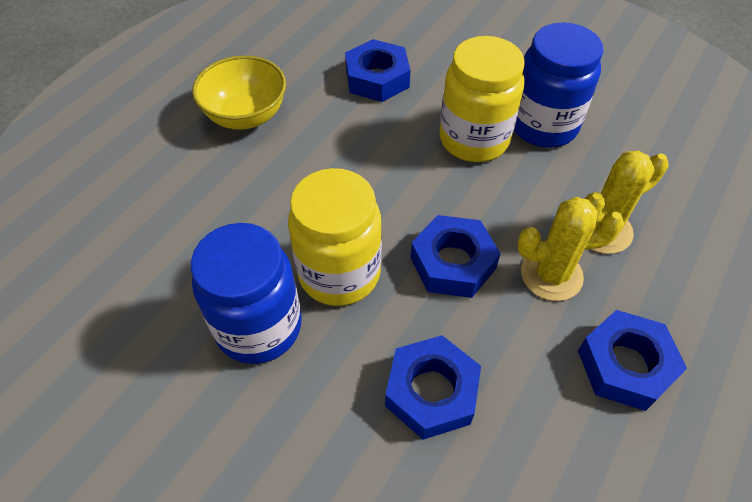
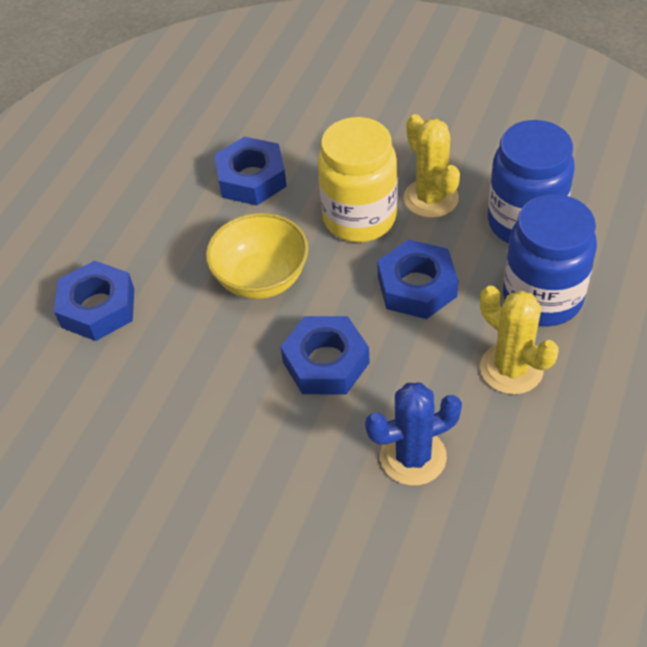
blue cactus: none = 0 -> [365,383,462,486] = 1
yellow jar: [288,168,382,306] [440,36,525,162] = 2 -> [318,117,397,242] = 1

